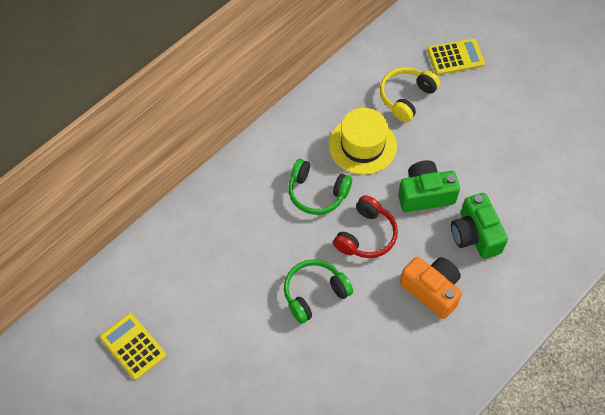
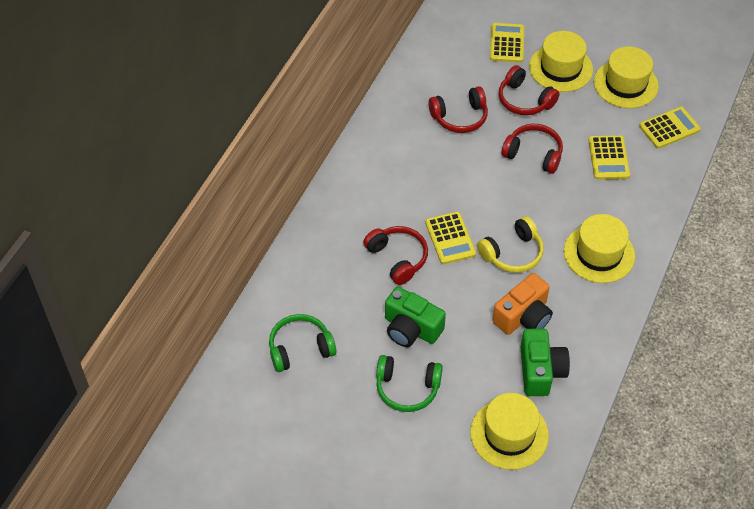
red headphones: [333,195,398,258] = 1 -> [363,226,428,285] [429,86,488,133] [499,65,560,115] [502,124,563,174] = 4
yellow calculator: [100,313,166,380] [427,38,485,75] = 2 -> [425,212,476,264] [490,23,524,63] [588,135,630,179] [639,107,701,149] = 4
yellow hat: [329,108,397,175] = 1 -> [470,393,549,470] [529,31,593,92] [564,214,635,283] [594,46,659,108] = 4

